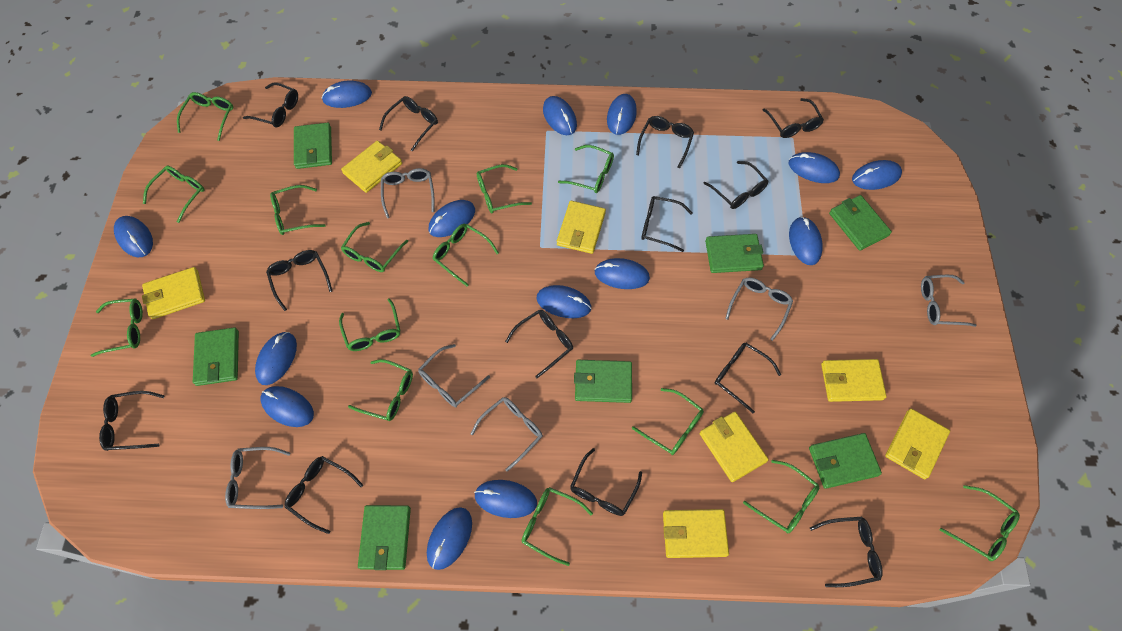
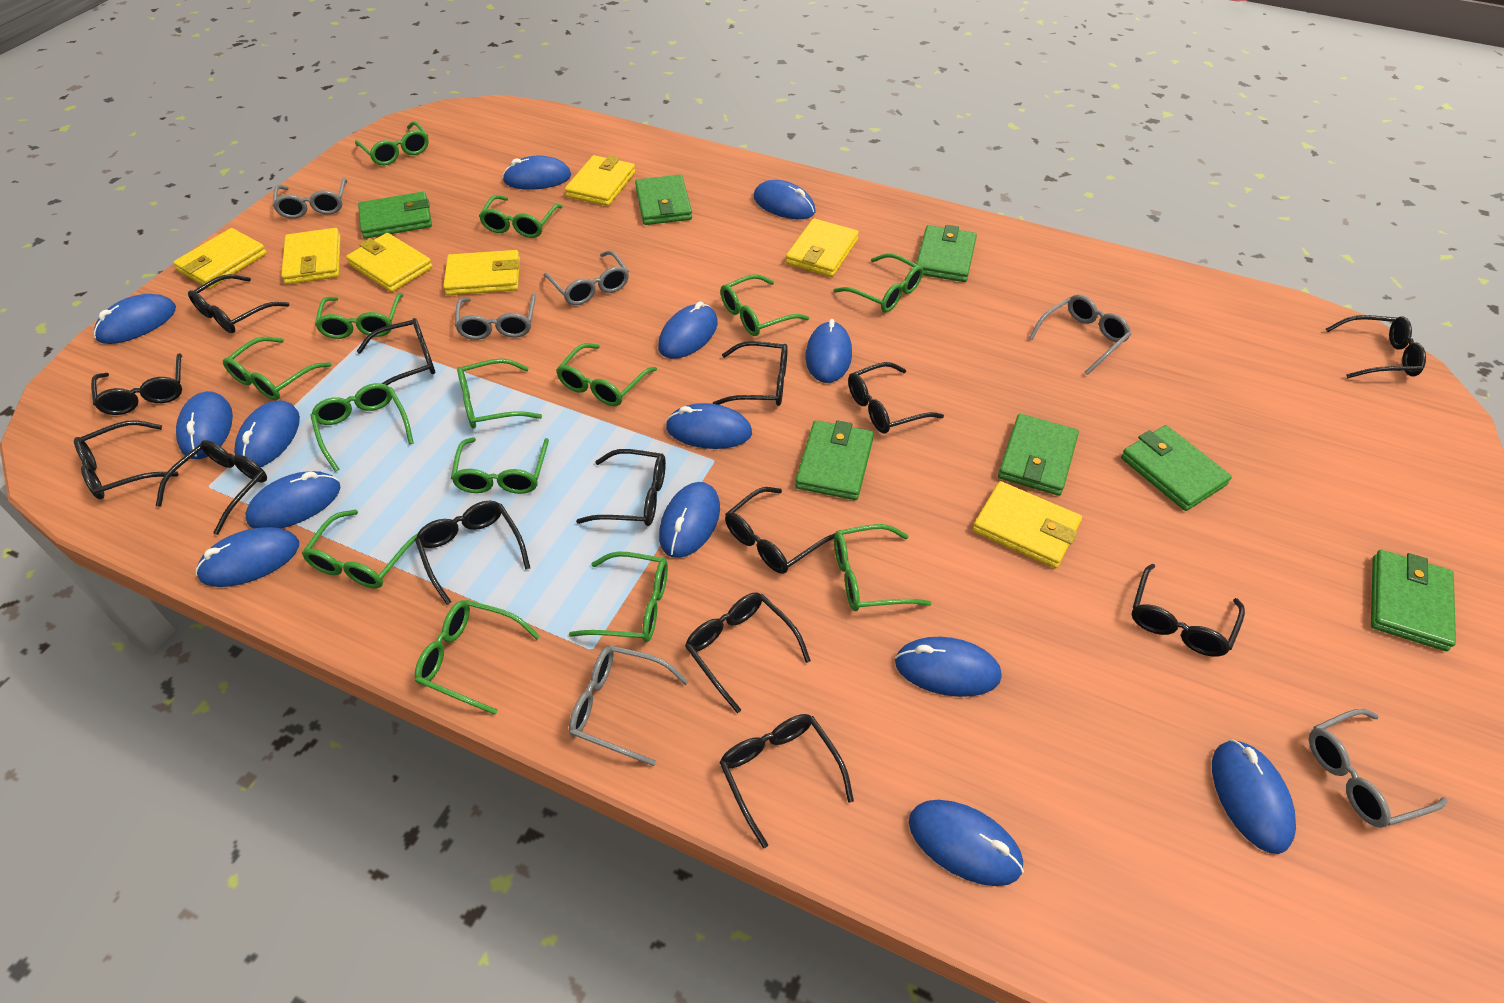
black glasses: [99,391,164,451] [243,82,298,127] [266,250,332,311] [285,456,363,534] [379,96,438,152] [505,310,573,378] [570,448,642,516] [636,116,694,168] [641,196,693,252] [703,161,768,209] [715,343,781,413] [763,98,824,138] [810,517,883,587] = 13 -> [74,420,178,500] [91,353,183,415] [156,440,267,535] [188,274,289,333] [357,318,435,385] [415,501,530,605] [576,449,666,526] [685,592,811,713] [712,341,788,406] [719,714,854,848] [725,487,835,574] [848,362,944,433] [1132,564,1245,657] [1326,315,1426,378] = 14

